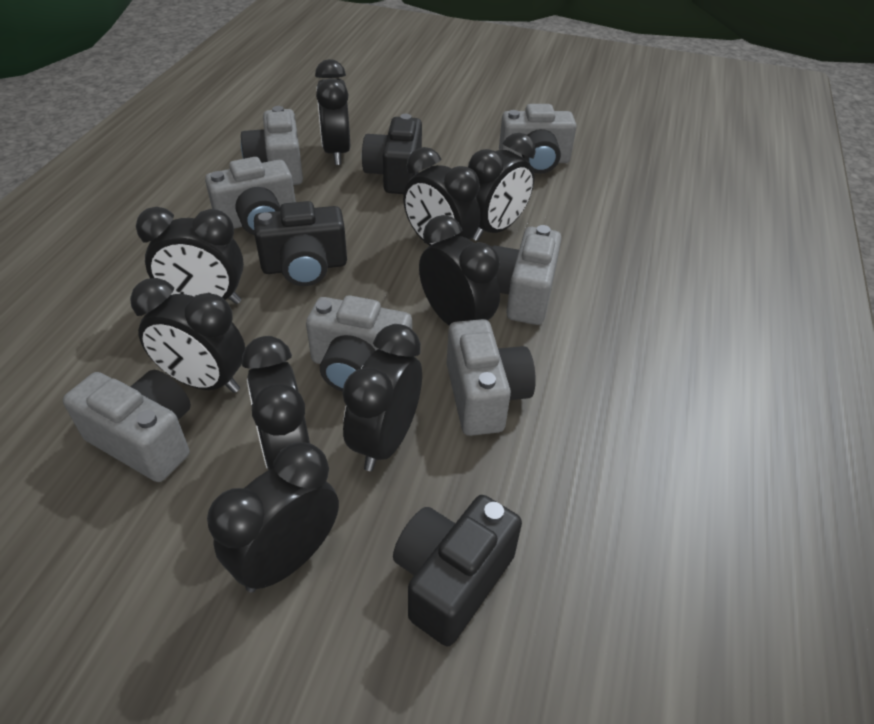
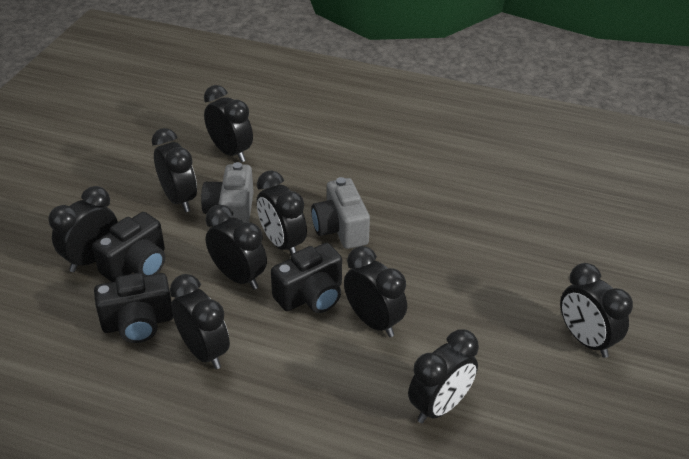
grey camera: [63,370,191,482] [205,157,296,235] [241,106,303,185] [306,295,412,392] [447,319,536,436] [492,225,562,325] [499,104,577,174] = 7 -> [201,162,254,223] [311,177,370,249] = 2

